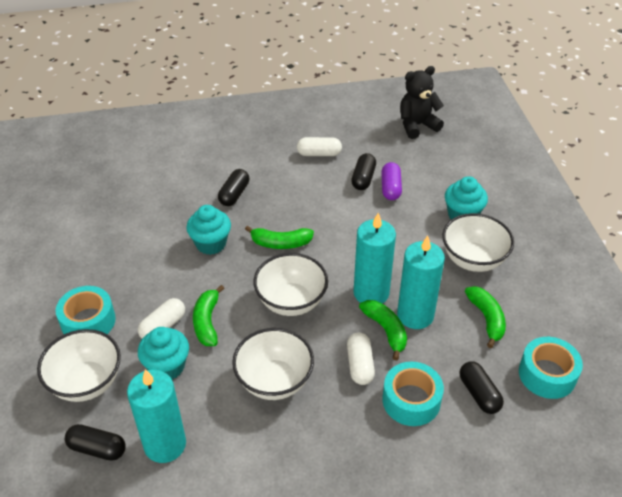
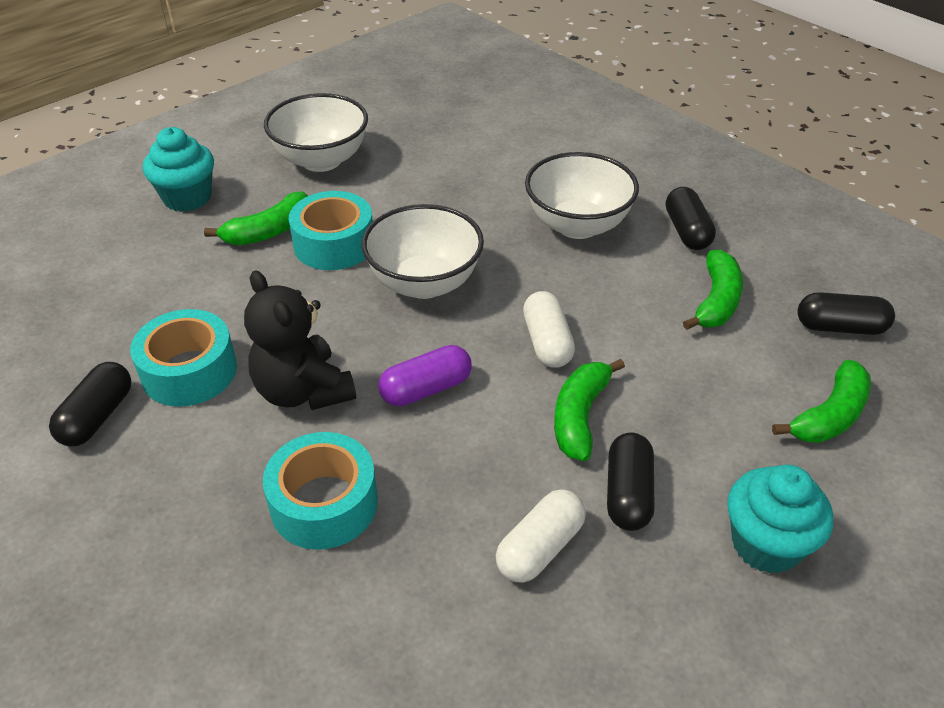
turquoise candle: [127,369,186,463] [353,213,396,304] [397,235,445,329] = 3 -> none = 0
turquoise cupcake: [138,327,189,380] [186,205,231,255] [445,176,488,219] = 3 -> [143,127,214,212] [727,465,833,574] = 2
white bowl: [37,329,121,402] [232,328,314,400] [254,253,328,316] [442,213,514,272] = 4 -> [264,93,368,172] [362,204,484,299] [525,152,639,239] = 3
white capsule: [138,298,185,339] [297,137,342,156] [347,333,375,385] = 3 -> [496,489,586,583] [523,291,575,368] = 2

